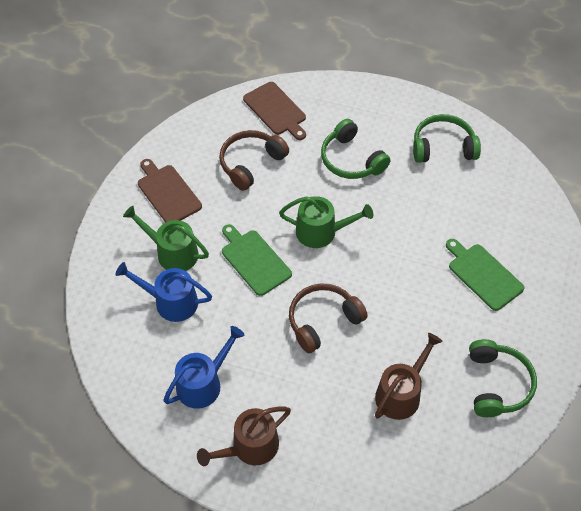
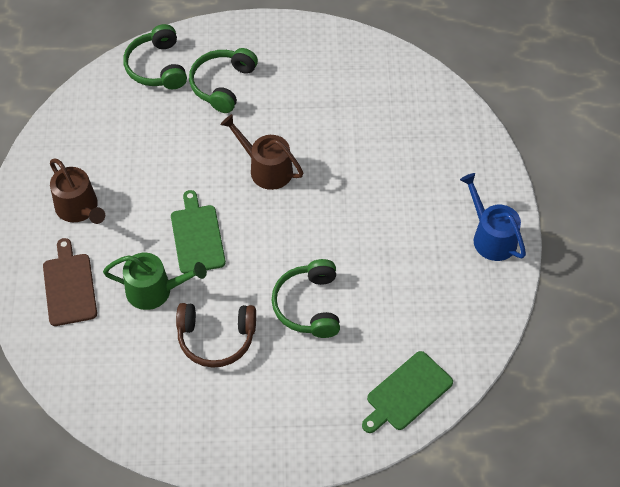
blue watering can: [115,262,212,322] [163,326,245,409] = 2 -> [460,173,526,261] = 1
brown cutting board: [138,159,202,223] [243,82,306,140] = 2 -> [43,238,97,326] = 1
brown headphones: [219,130,289,191] [289,283,368,353] = 2 -> [176,303,256,368] = 1
green watering can: [123,206,209,271] [279,196,373,248] = 2 -> [103,253,207,310] = 1

